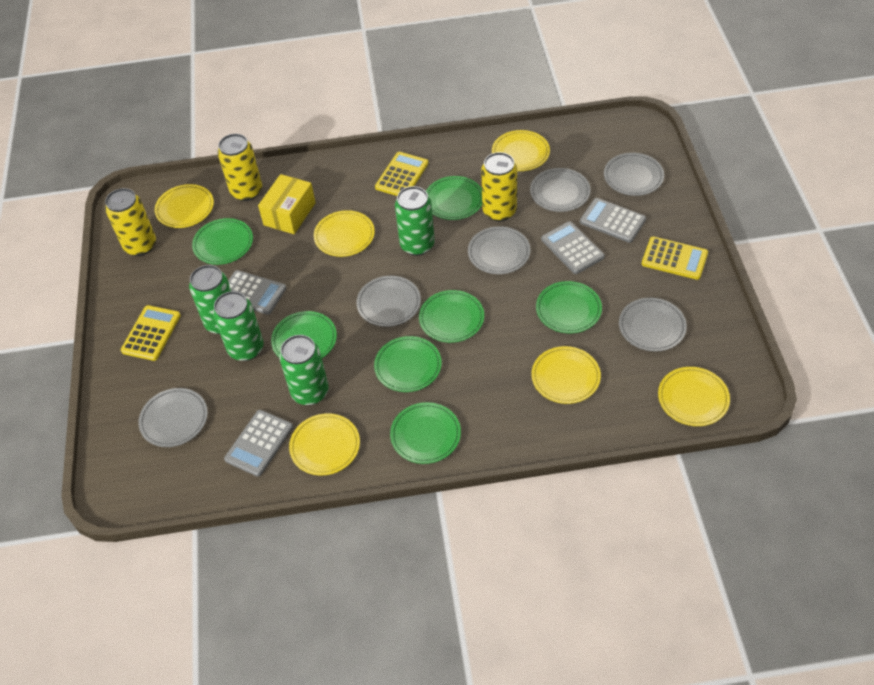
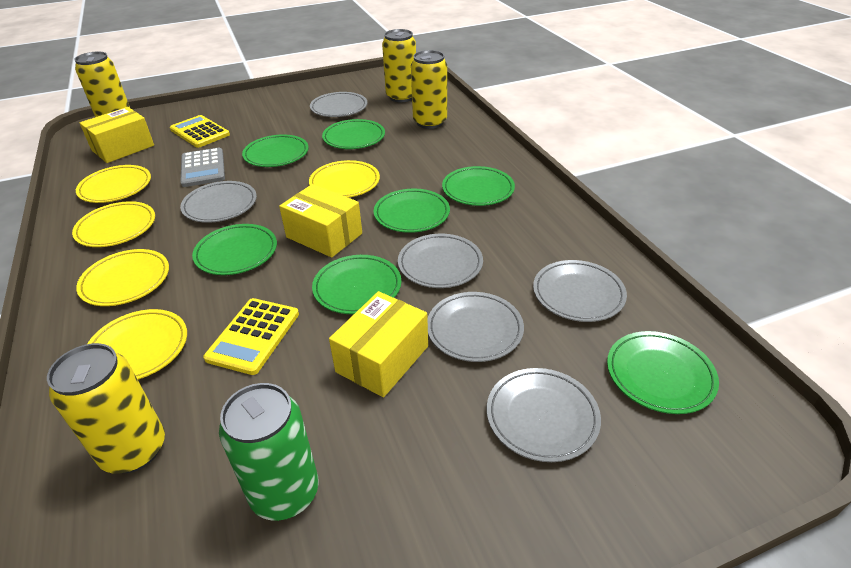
green can: [189,265,231,334] [213,291,264,361] [279,335,329,405] [395,186,435,256] = 4 -> [219,383,319,521] = 1
grey calculator: [224,410,293,477] [228,270,286,315] [541,221,605,274] [580,198,646,243] = 4 -> [181,148,225,187] = 1
yellow box: [258,174,316,234] = 1 -> [80,107,154,163] [279,184,362,258] [329,291,428,397] = 3
yellow calculator: [121,305,181,361] [375,152,429,196] [642,237,708,280] = 3 -> [170,115,230,148] [203,298,299,375] = 2
yellow can: [105,188,156,256] [218,134,262,201] [481,152,517,221] = 3 -> [47,343,165,473] [74,52,130,117] [382,29,416,102] [411,50,447,129] = 4
yellow plate: [155,184,214,228] [289,413,360,476] [314,210,375,257] [492,130,550,171] [531,346,601,404] [658,367,730,426] = 6 -> [72,201,155,247] [76,165,151,203] [76,249,169,306] [87,309,187,380] [309,160,380,198] = 5

